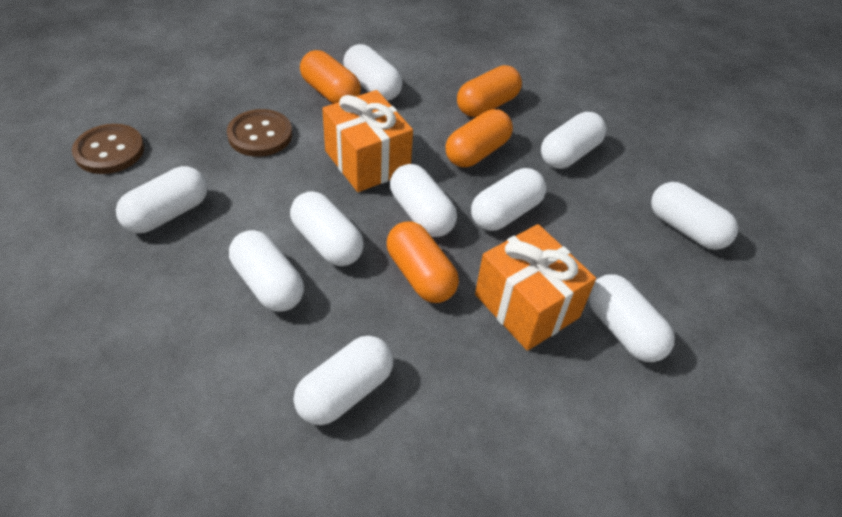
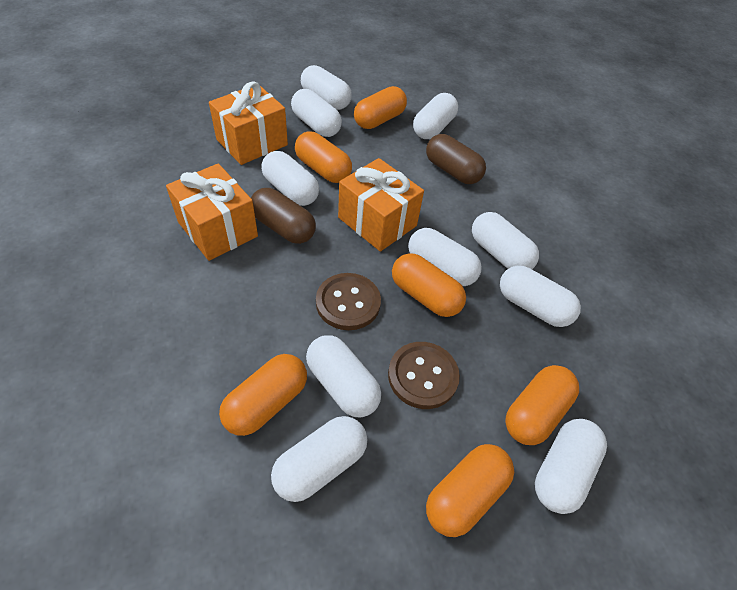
brown capsule: none = 0 -> [251,188,316,244] [426,134,486,184] = 2
orange capsule: [300,50,361,104] [387,221,459,303] [446,109,513,167] [457,65,522,117] = 4 -> [219,354,307,436] [295,132,352,183] [354,86,407,129] [392,253,466,317] [426,444,514,537] [505,365,579,445] = 6
orange gift: [322,90,413,192] [475,224,596,351] = 2 -> [166,163,258,261] [209,81,288,165] [338,158,424,252] = 3

